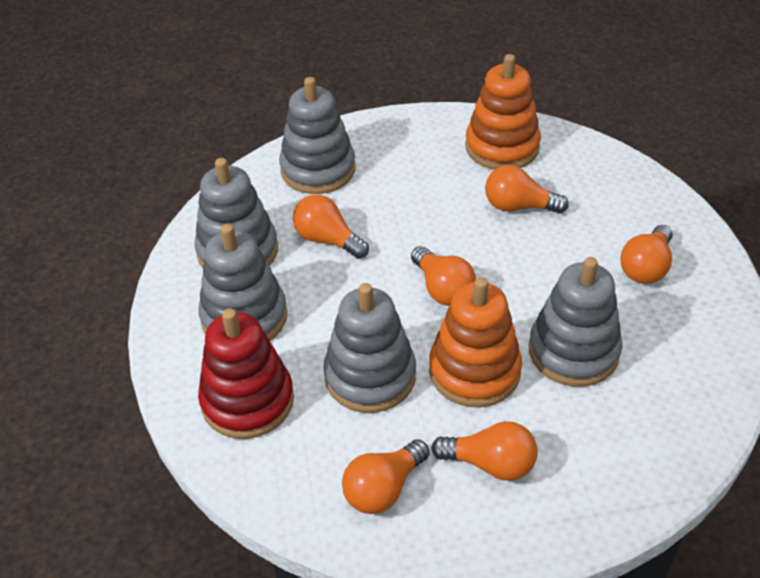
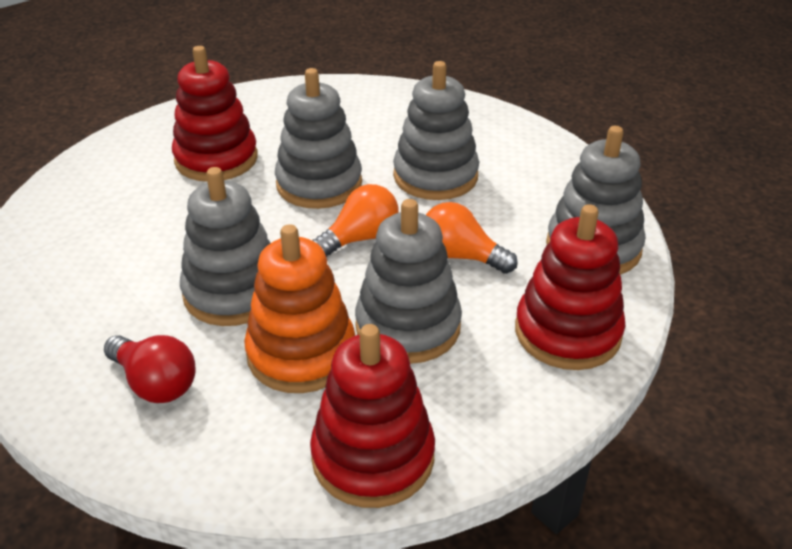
orange light bulb: [293,194,369,259] [342,439,430,514] [411,246,476,306] [431,421,538,481] [485,165,569,214] [620,225,673,284] = 6 -> [312,184,399,258] [426,202,518,274] = 2
orange stacking toy: [429,277,522,408] [465,54,541,170] = 2 -> [244,224,355,393] = 1
red light bulb: none = 0 -> [104,335,196,403] = 1
red stacking toy: [198,308,294,439] = 1 -> [172,46,258,182] [310,324,435,508] [515,204,625,370] = 3

